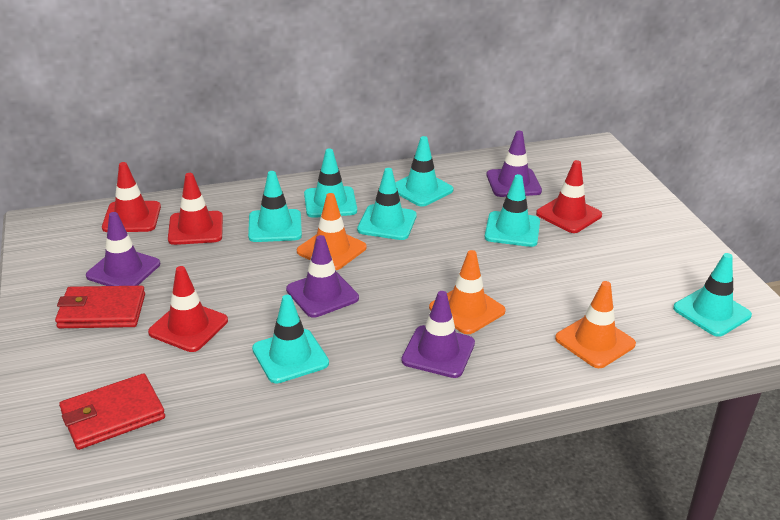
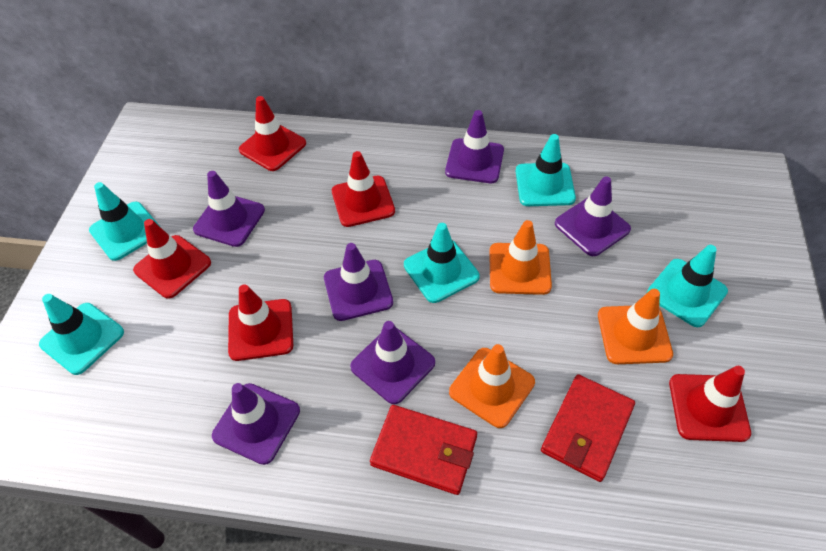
purple traffic cone: [86,212,160,286] [286,235,359,318] [401,291,475,378] [486,131,542,197] = 4 -> [193,171,265,247] [212,383,300,465] [324,243,393,321] [350,321,435,404] [445,110,504,183] [555,176,631,256] = 6
red traffic cone: [102,162,161,232] [148,266,228,352] [168,173,223,245] [536,160,602,233] = 4 -> [133,219,211,299] [228,284,293,361] [239,96,306,171] [332,151,395,227] [669,366,751,442] = 5
turquoise traffic cone: [248,171,302,242] [252,295,329,383] [304,149,357,218] [357,168,417,240] [395,136,454,207] [485,174,540,247] [673,253,752,337] = 7 -> [39,294,124,375] [89,182,160,261] [404,223,480,303] [516,134,576,206] [647,245,728,327] = 5

